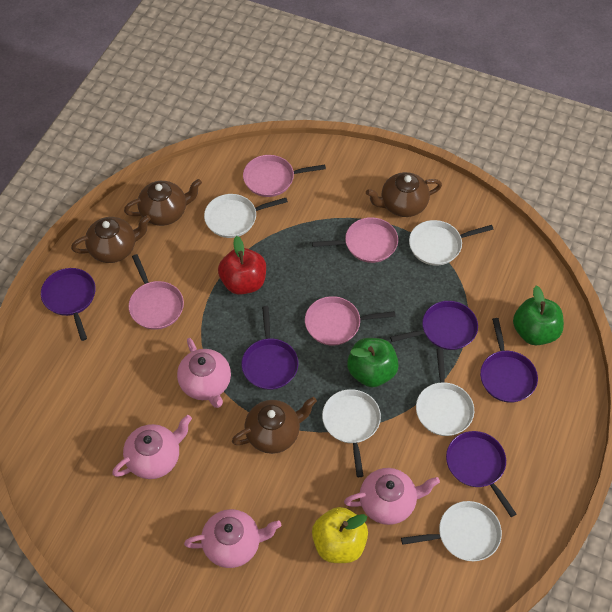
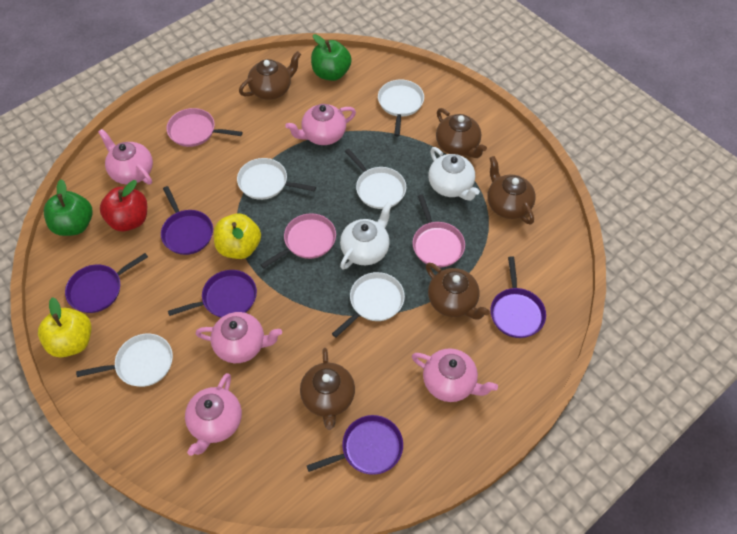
brown teapot: [71,215,151,263] [124,179,202,226] [232,397,317,454] [366,172,442,217] = 4 -> [239,51,301,100] [300,348,355,430] [426,263,490,319] [436,108,487,158] [487,156,536,225] = 5
pink pan: [128,254,184,330] [243,155,326,197] [305,296,396,346] [312,217,398,263] = 4 -> [166,108,243,147] [260,213,336,269] [413,194,465,268] = 3
pink teapot: [112,415,192,479] [177,338,231,408] [184,509,281,568] [344,468,440,525] = 4 -> [98,129,153,185] [185,373,242,456] [196,312,282,363] [285,104,356,145] [412,348,498,402] = 5
white teapot: none = 0 -> [340,202,392,269] [428,147,480,201] = 2
yellow apple: [312,507,368,563] = 1 -> [38,297,92,357] [214,213,261,259] = 2

